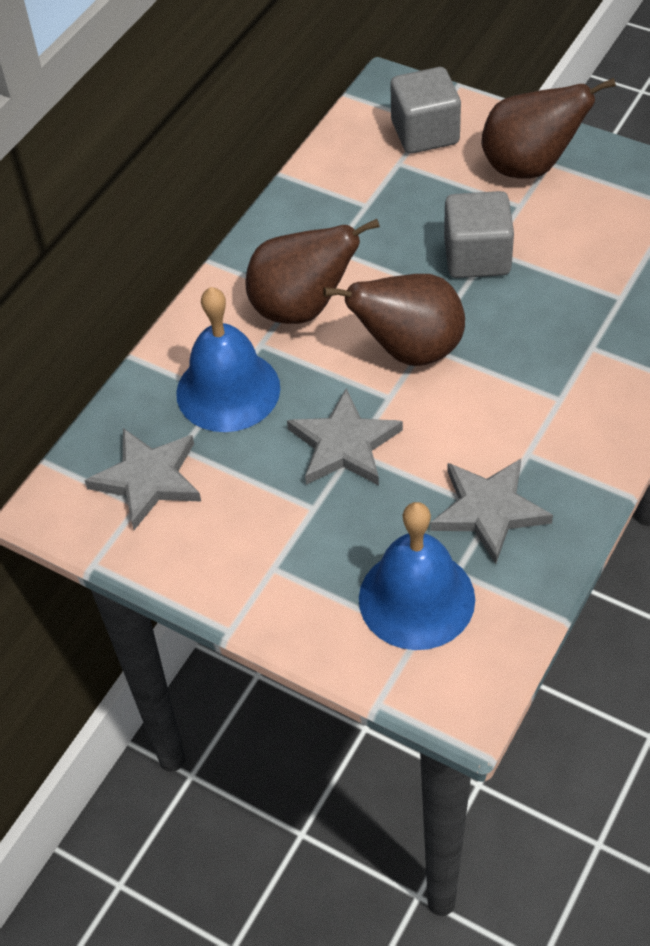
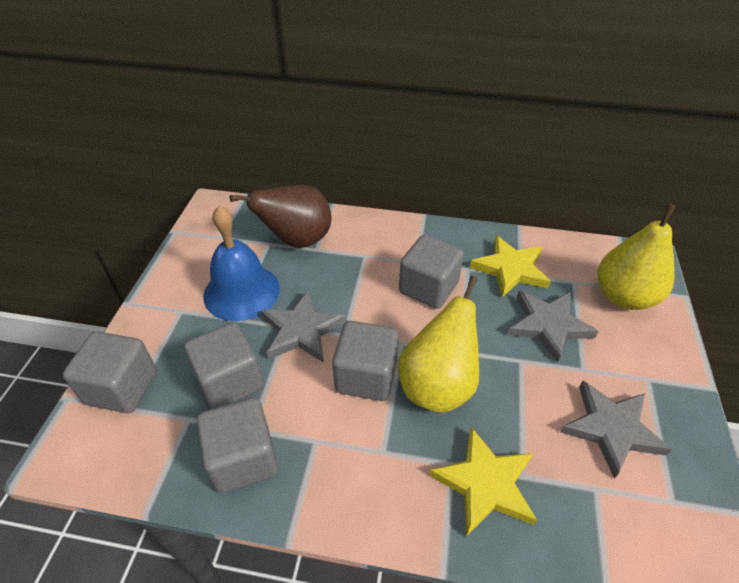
blue bell: [176,287,280,432] [359,502,475,650] = 2 -> [203,206,280,321] = 1
brown pear: [245,219,380,324] [323,274,465,366] [482,78,616,179] = 3 -> [230,185,331,248] = 1
grey cube: [390,67,461,154] [444,191,514,278] = 2 -> [63,331,156,413] [184,322,263,409] [196,397,278,493] [332,321,399,401] [399,235,464,309] = 5
yellow pear: none = 0 -> [398,276,479,413] [598,204,676,310] = 2
yellow star: none = 0 -> [429,427,537,537] [470,236,551,297] = 2

